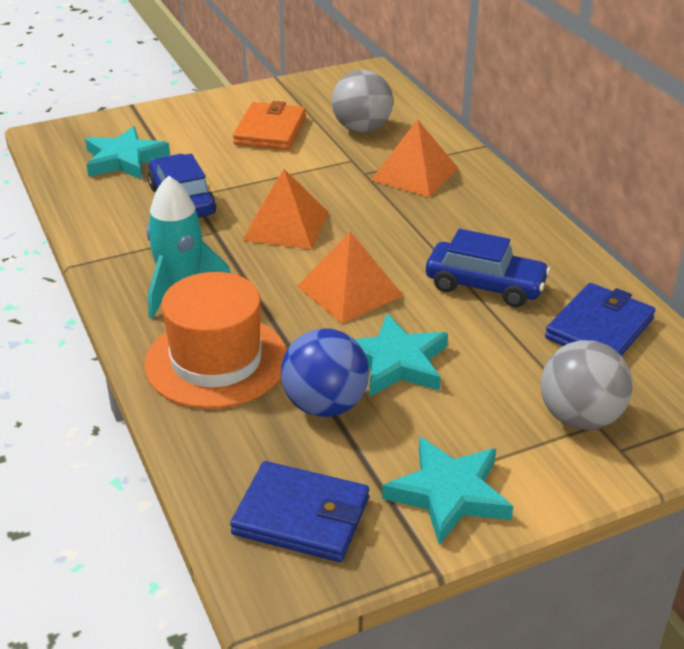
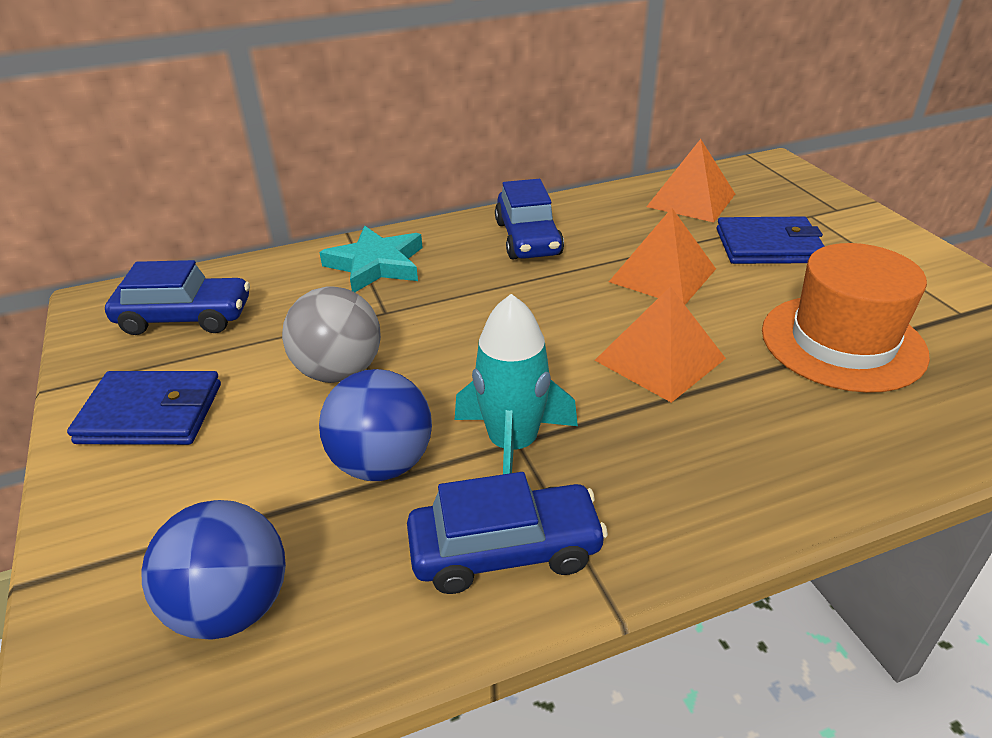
blue ball: [281,329,369,417] = 1 -> [141,500,286,640] [319,369,432,481] = 2
blue car: [148,154,216,218] [426,229,551,307] = 2 -> [105,260,250,335] [407,472,608,594] [495,179,564,260] = 3
grey ball: [332,70,393,133] [541,340,633,430] = 2 -> [282,287,381,383] = 1
orange wallet: [233,101,306,150] = 1 -> none = 0
turquoise star: [85,126,170,180] [354,314,448,397] [382,437,513,545] = 3 -> [319,226,423,292] = 1

